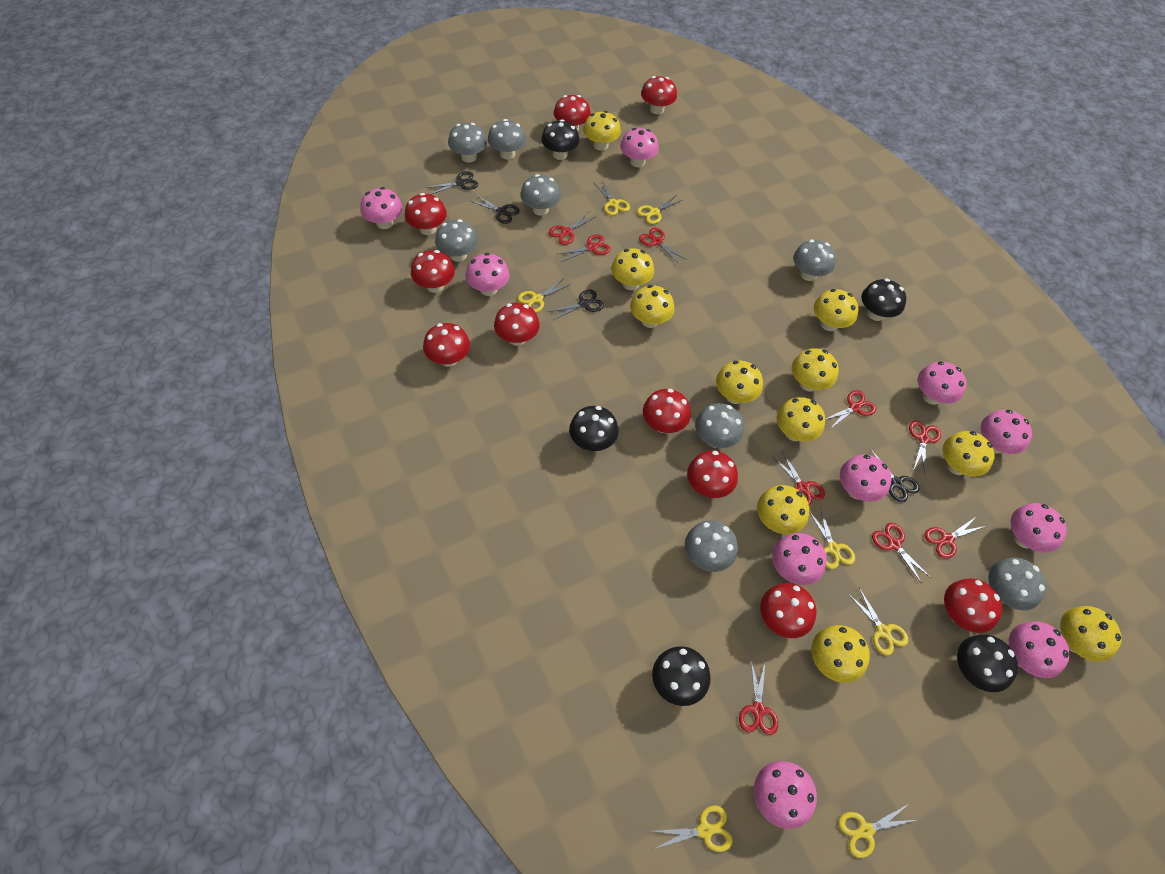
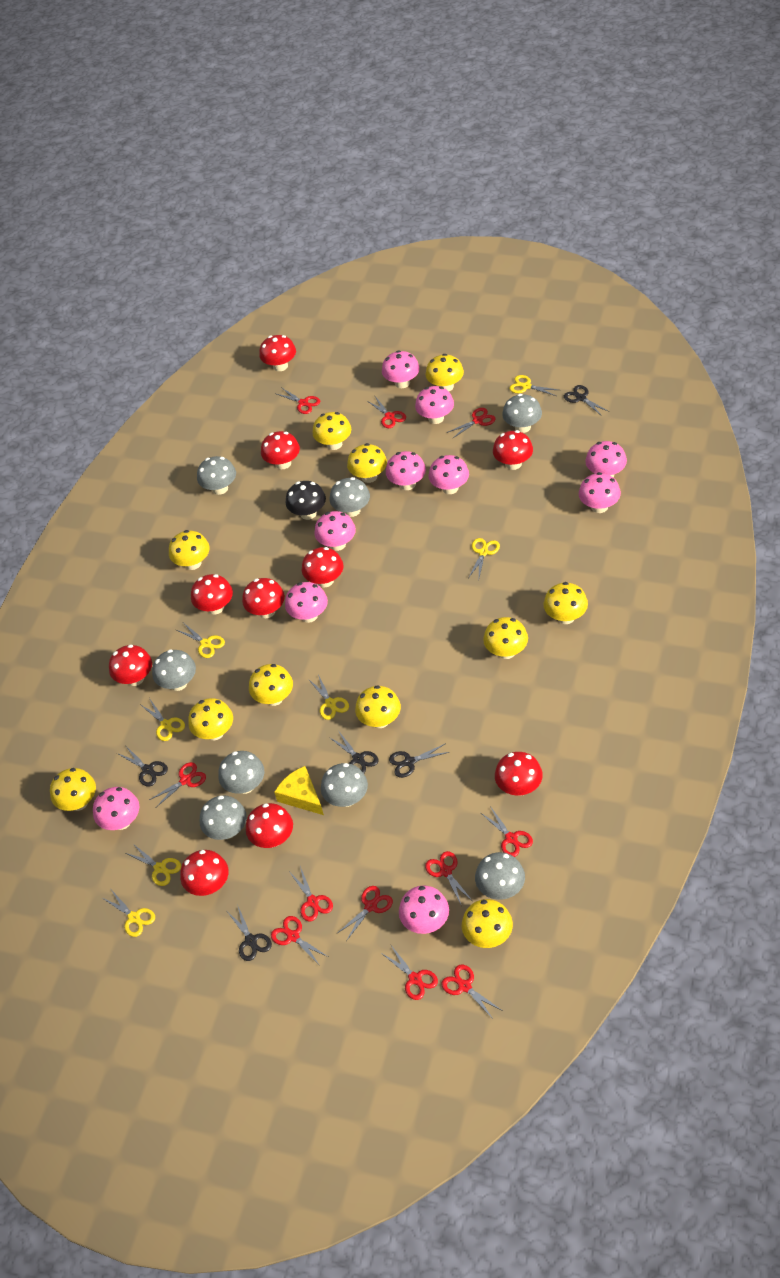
black mushroom: [541,119,580,160] [569,406,619,451] [652,646,711,706] [862,279,906,321] [957,635,1018,692] = 5 -> [285,481,326,520] = 1
black scissors: [426,171,478,194] [471,194,520,224] [548,289,604,320] [870,449,920,502] = 4 -> [117,745,168,787] [228,904,272,961] [329,732,378,774] [389,743,449,778] [564,385,610,416] = 5
red scissors: [549,213,595,245] [558,234,611,262] [639,228,687,264] [739,660,778,735] [772,451,825,506] [825,390,876,430] [872,523,931,584] [909,421,941,472] [924,516,986,559] = 9 -> [149,762,206,807] [271,916,328,964] [277,388,320,414] [290,866,333,922] [338,886,393,941] [367,397,406,428] [381,944,438,1000] [425,851,472,904] [441,965,503,1019] [446,408,496,439] [481,806,533,857] = 11
yellow cheese: none = 0 -> [274,766,324,815] = 1

